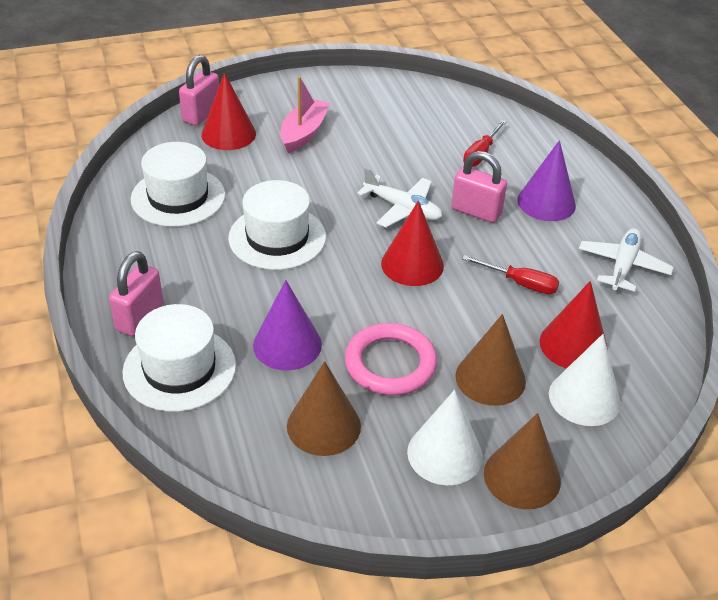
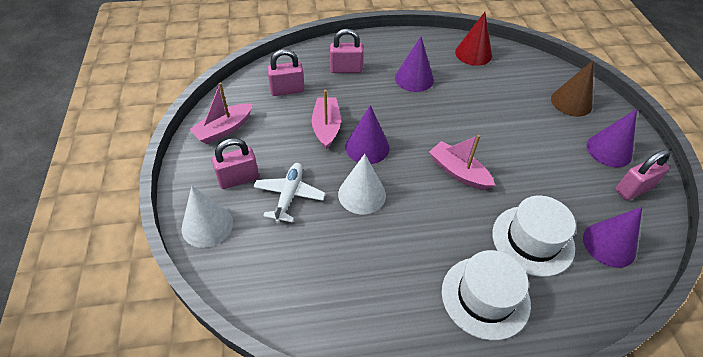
brown cone: [287,361,361,456] [455,314,526,406] [484,413,561,509] = 3 -> [551,60,593,117] = 1
pink boat: [280,76,330,153] = 1 -> [189,82,253,144] [312,90,341,150] [429,135,495,190] = 3
pink padlock: [109,251,163,336] [179,55,219,126] [451,151,507,223] = 3 -> [212,138,259,189] [267,49,305,96] [330,29,364,73] [615,149,671,200] = 4
pink ring: [345,323,437,395] = 1 -> none = 0
purple cone: [253,280,322,371] [517,140,576,221] = 2 -> [345,105,389,164] [395,37,434,92] [583,207,642,268] [586,109,637,167] = 4
red cone: [201,73,256,150] [381,201,444,286] [539,281,608,369] = 3 -> [455,12,492,66] = 1
red screwdriver: [462,255,559,294] [463,120,507,167] = 2 -> none = 0
white hat: [122,304,236,412] [131,142,225,227] [228,180,326,270] = 3 -> [442,250,531,341] [492,196,576,277] = 2
white plane: [358,167,442,228] [579,228,674,292] = 2 -> [253,163,326,223] = 1

